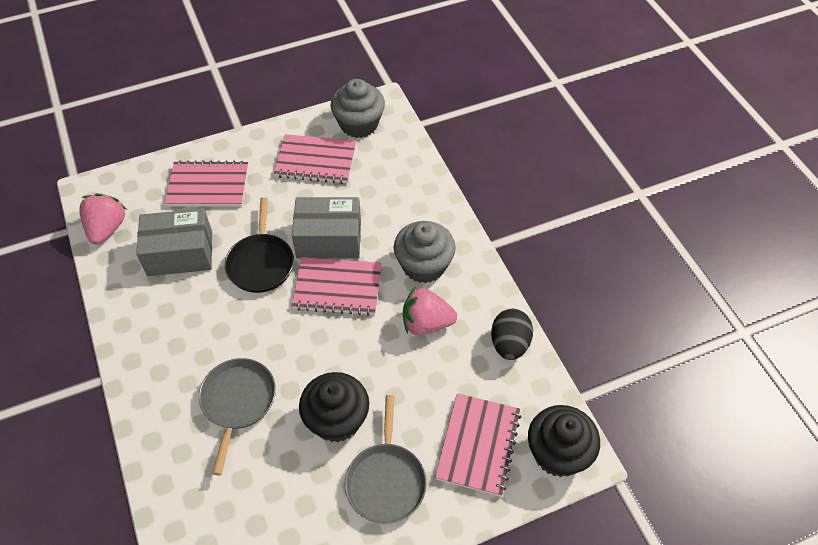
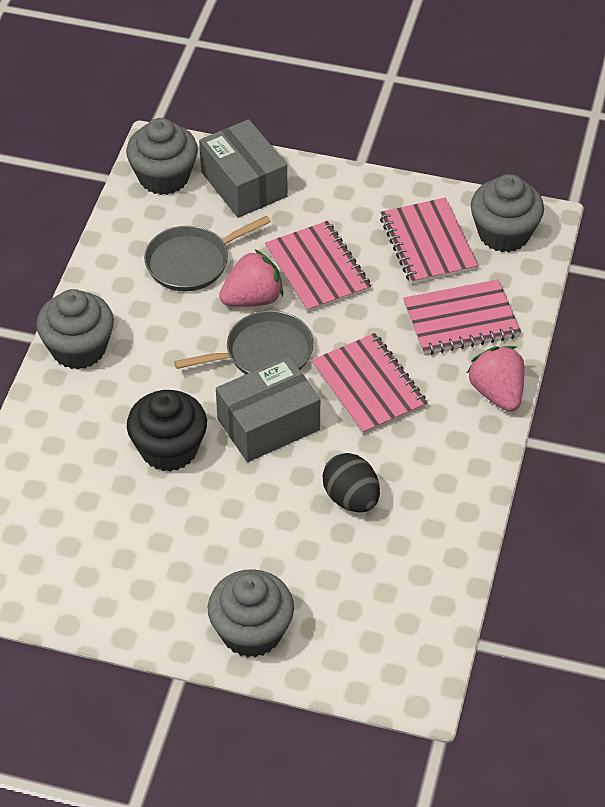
black cupcake: [299,372,369,442] [528,405,600,477] = 2 -> [127,390,207,472] = 1
black pan: [225,197,294,293] = 1 -> none = 0
grey cupcake: [331,79,385,138] [394,221,456,283] = 2 -> [36,289,114,369] [126,118,198,195] [208,569,294,658] [471,174,544,252] = 4

